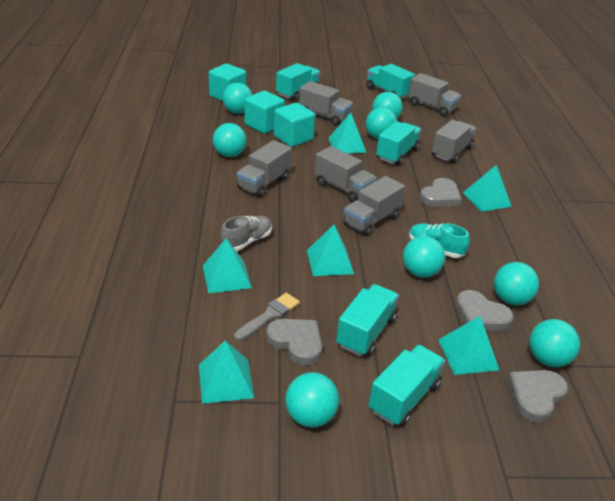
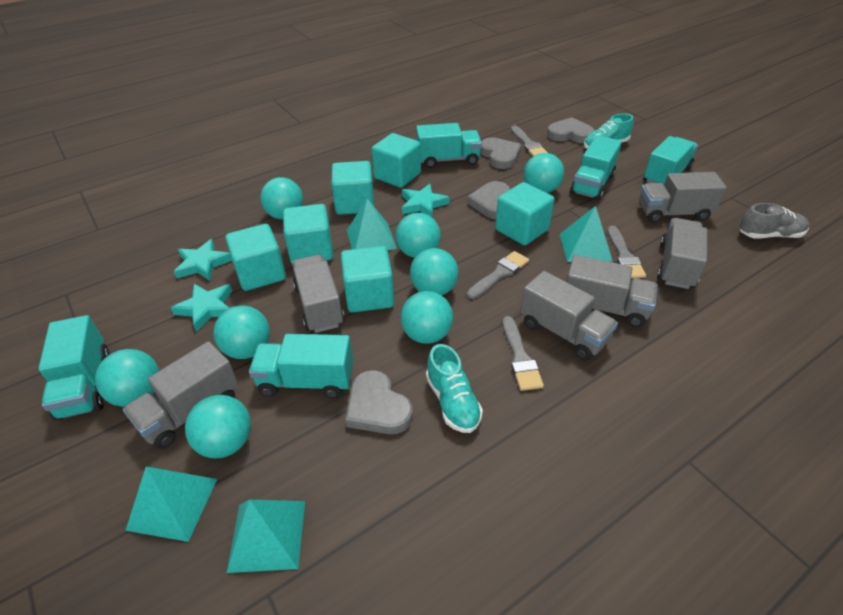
grey brush: [234,293,300,341] = 1 -> [467,251,529,299] [503,316,544,391] [511,125,548,156] [607,226,646,279] = 4
turquoise cube: [209,64,246,101] [244,91,285,134] [273,103,315,147] = 3 -> [225,224,286,291] [283,204,333,263] [331,161,374,215] [341,246,394,313] [372,133,421,188] [495,182,554,245] = 6
turquoise pyramid: [199,341,254,404] [203,238,252,293] [307,225,354,276] [329,112,366,153] [439,316,499,375] [463,165,512,212] = 6 -> [125,467,217,542] [227,500,305,573] [347,198,397,250] [560,206,613,262] = 4
turquoise shoe: [409,223,470,258] = 1 -> [426,344,483,433] [584,113,634,149] = 2
turquoise star: none = 0 -> [171,284,232,332] [174,239,232,281] [402,184,449,217] = 3

